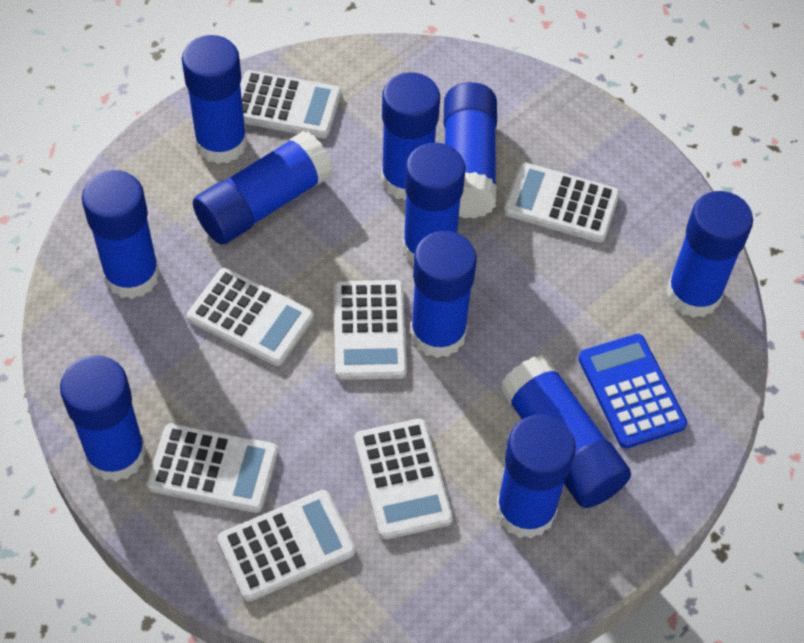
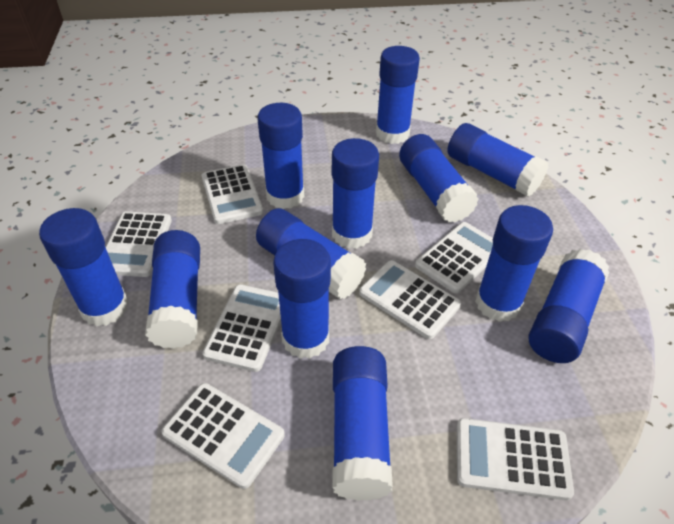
blue calculator: [578,334,687,449] = 1 -> none = 0
blue glue stick: [60,355,146,482] [82,170,160,299] [182,35,247,164] [193,131,333,245] [381,72,440,200] [403,143,466,266] [410,231,477,358] [444,82,497,219] [496,414,576,539] [499,355,631,508] [666,191,753,318] = 11 -> [39,208,129,326] [145,230,200,349] [256,208,366,299] [258,103,304,209] [273,239,331,359] [332,138,379,249] [332,346,393,501] [376,46,420,144] [399,134,478,223] [448,123,549,197] [475,205,553,322] [529,248,609,363] = 12

